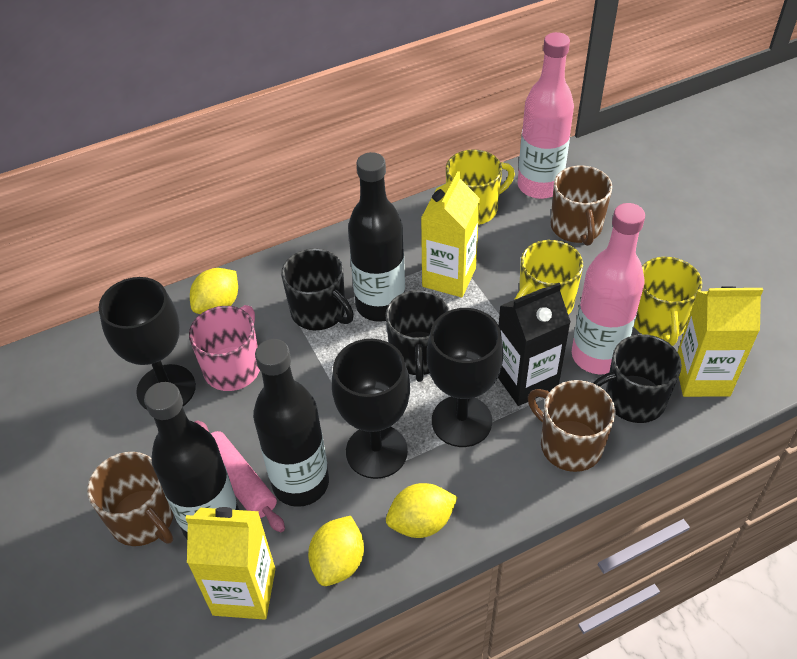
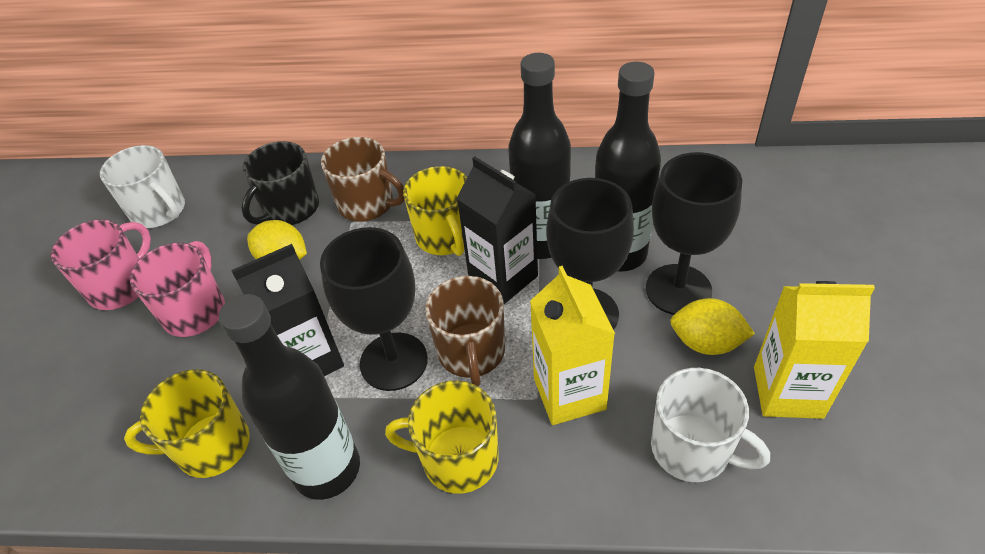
black carton: [498,283,571,406] = 1 -> [231,244,344,376] [457,156,538,304] = 2
black mug: [281,248,354,330] [385,290,450,382] [593,334,682,423] = 3 -> [241,141,319,225] = 1
brown mug: [87,452,174,546] [528,380,616,472] [550,165,612,246] = 3 -> [321,137,404,222] [425,276,505,387] = 2
pink bottle: [518,32,574,199] [572,203,645,374] = 2 -> none = 0
pink mug: [189,305,260,391] = 1 -> [51,219,151,310] [130,241,225,337] = 2
pink rolling pin: [195,420,285,532] = 1 -> none = 0
white mug: none = 0 -> [100,145,185,228] [651,368,770,482] = 2
yellow carton: [185,507,276,620] [421,171,480,297] [678,286,763,397] = 3 -> [530,266,615,425] [754,281,875,419] = 2
yellow lemon: [190,268,238,314] [308,516,364,586] [386,483,458,538] = 3 -> [247,220,307,260] [670,298,755,355] = 2

